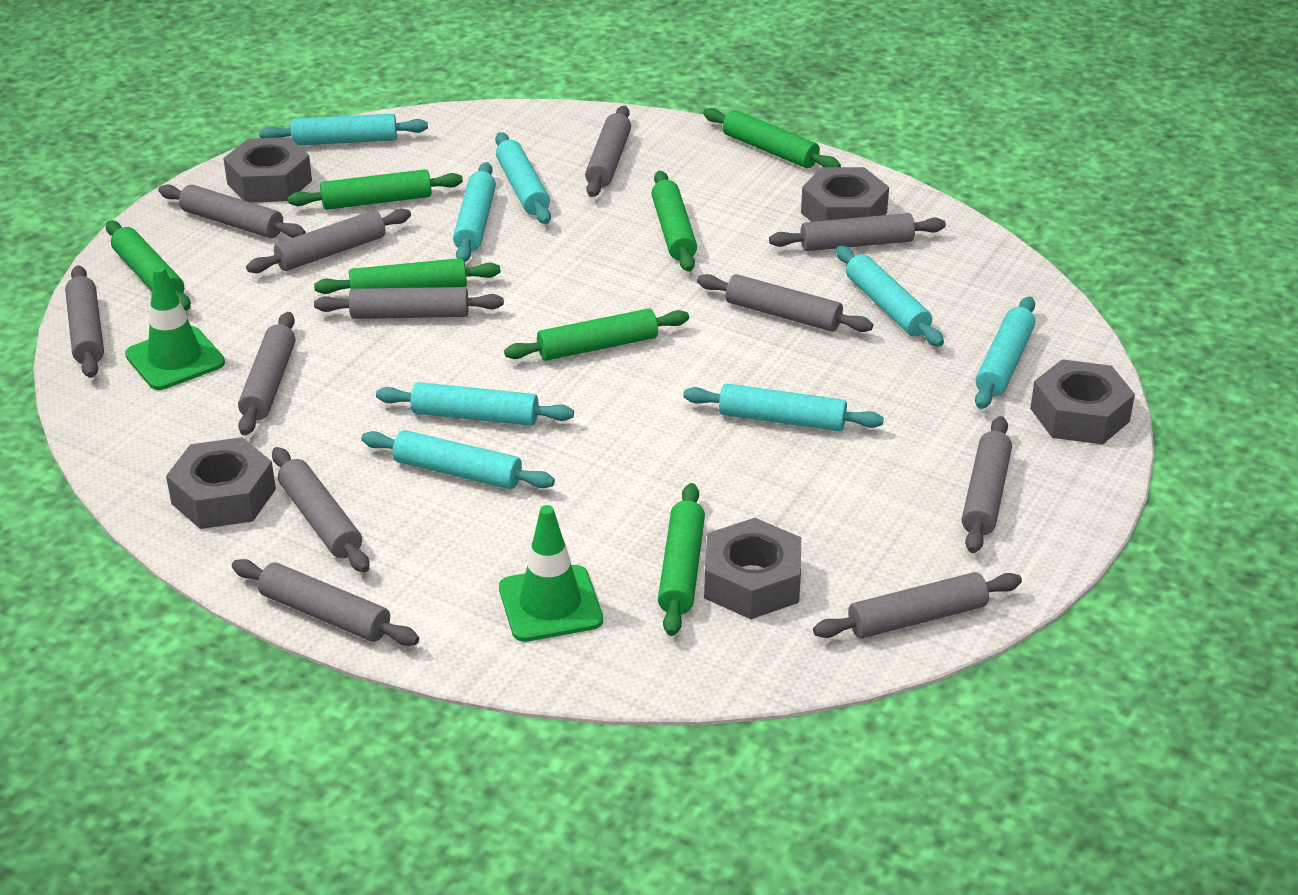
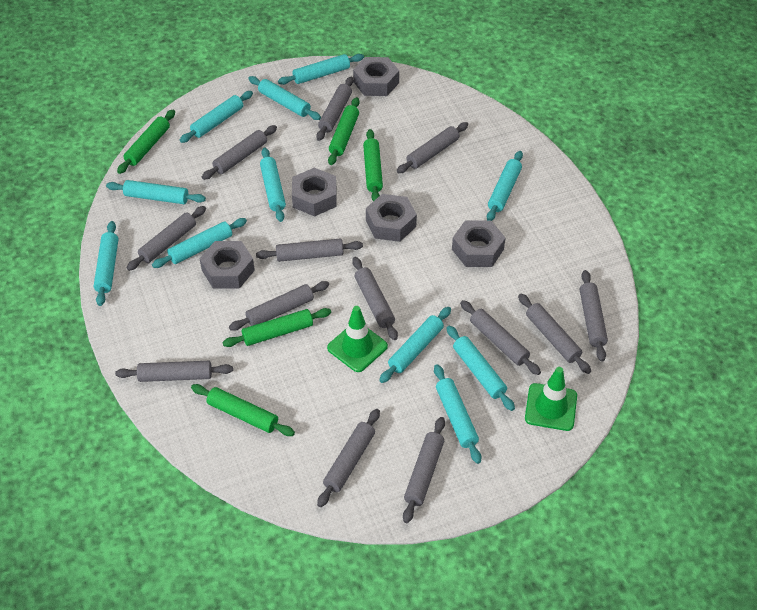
green rolling pin: [106,221,191,310] [288,169,463,210] [314,258,501,294] [504,308,689,361] [652,171,697,272] [658,483,705,636] [703,108,841,168] = 7 -> [117,110,175,174] [191,384,295,436] [222,308,331,347] [328,97,360,165] [363,129,383,201] = 5
grey rolling pin: [65,265,104,378] [158,184,306,238] [232,559,419,646] [238,312,296,436] [246,209,411,273] [272,447,369,573] [314,287,504,319] [585,106,631,197] [697,274,873,332] [769,213,946,251] [813,572,1022,638] [962,416,1012,553] = 12 -> [115,361,233,382] [127,206,206,271] [202,125,277,180] [229,281,329,331] [256,239,363,262] [316,77,353,141] [317,409,380,507] [352,257,398,340] [397,122,468,173] [403,417,445,523] [460,300,541,375] [518,294,591,374] [580,270,608,362] = 13
turquoise rolling pin: [259,114,428,145] [361,430,555,489] [376,382,574,426] [453,162,496,262] [495,132,551,224] [683,383,884,431] [836,246,944,347] [975,296,1035,409] = 8 -> [94,221,118,306] [106,180,206,204] [152,218,247,268] [180,91,253,143] [248,76,321,120] [260,148,286,222] [278,54,364,85] [379,307,451,383] [434,364,481,464] [447,325,515,411] [487,151,523,221] = 11

